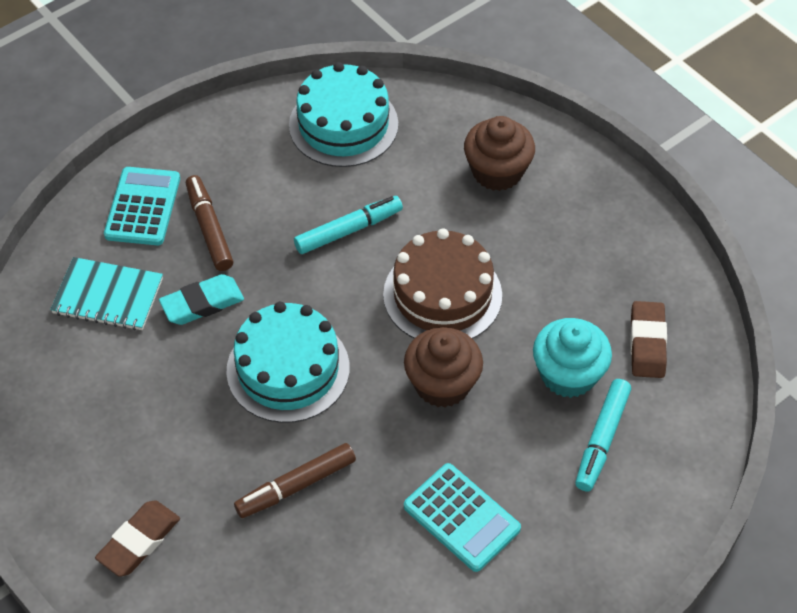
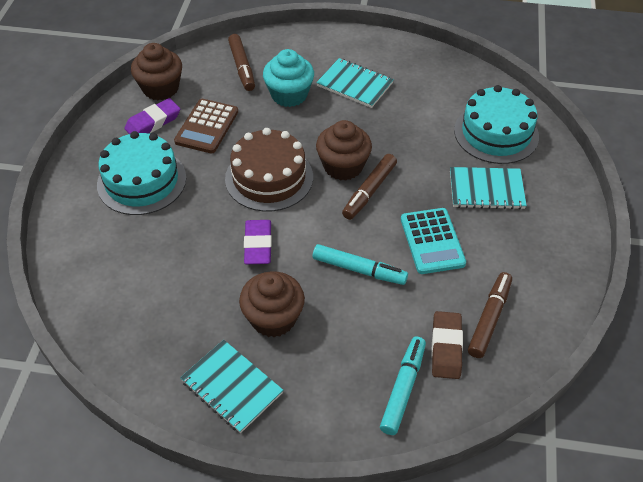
brown calculator: none = 0 -> [174,99,238,153] = 1
brown cupcake: [404,327,483,407] [464,116,535,191] = 2 -> [131,43,182,100] [239,271,305,337] [316,120,372,181] = 3
brown eraser: [95,500,180,577] [630,301,667,378] = 2 -> [431,311,463,379] = 1
brown marker: [186,175,233,271] [234,443,356,518] = 2 -> [228,34,255,91] [342,154,397,220] [468,272,512,358] = 3
purple eraser: none = 0 -> [124,98,180,134] [244,220,272,264] = 2
turquoise calculator: [104,167,180,245] [404,463,521,572] = 2 -> [401,208,466,274] = 1
turquoise eraser: [159,274,244,325] = 1 -> none = 0
turquoise notebook: [50,257,163,331] = 1 -> [180,340,283,433] [316,58,394,108] [450,167,527,210] = 3

